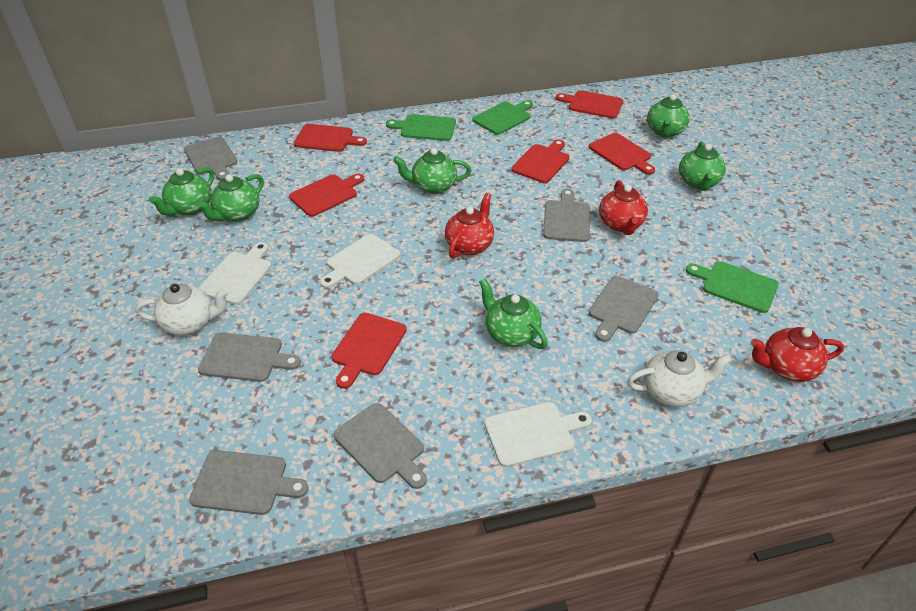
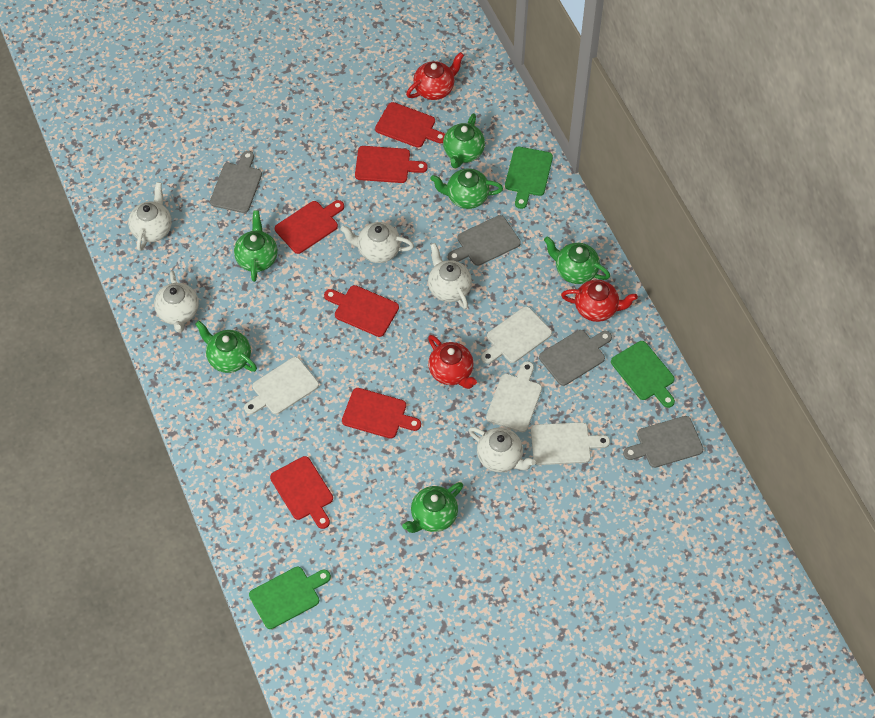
grey cutting board: [184,137,238,180] [189,450,309,515] [198,332,301,382] [334,403,427,489] [543,189,590,242] [589,276,659,342] = 6 -> [210,151,262,213] [448,215,521,266] [539,330,612,386] [623,416,703,468] = 4
white cutting board: [199,242,271,305] [320,234,400,288] [484,402,592,467] = 3 -> [244,357,319,414] [481,306,552,364] [486,361,542,432] [531,422,610,465] = 4
white teapot: [136,284,229,335] [627,350,732,407] = 2 -> [128,182,172,251] [154,271,199,333] [340,222,414,263] [428,243,472,309] [468,427,536,472] = 5

